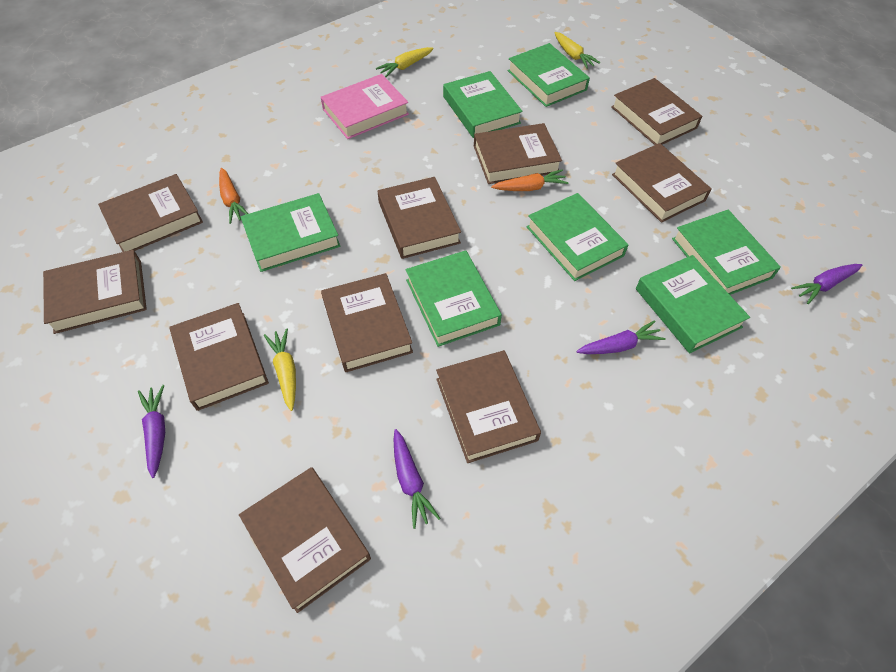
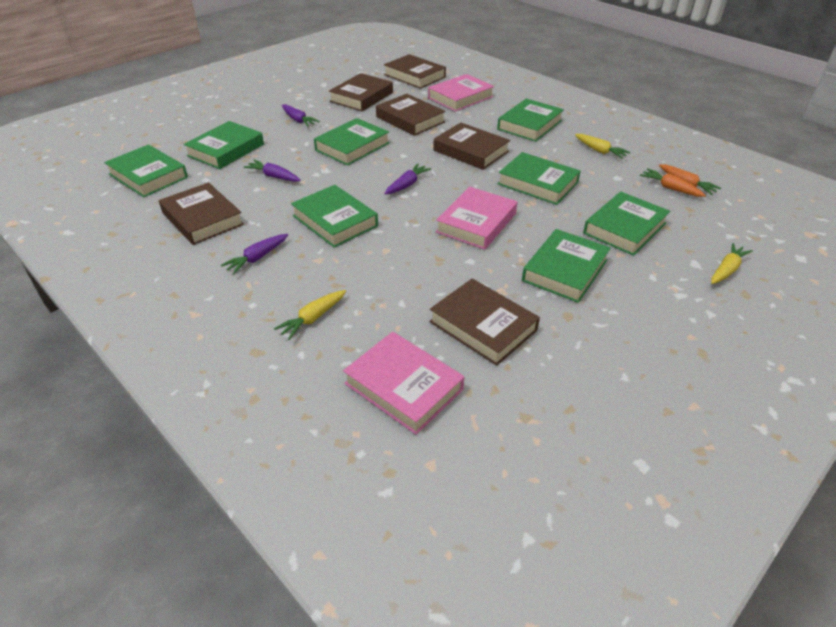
brown book: [43,250,147,334] [98,174,203,252] [169,303,269,411] [239,467,371,613] [321,273,413,372] [378,177,461,259] [436,350,541,463] [474,123,562,184] [611,78,702,145] [612,143,712,223] = 10 -> [159,182,244,245] [329,73,393,111] [376,94,446,136] [384,54,446,89] [429,278,540,366] [433,123,510,170] = 6
green book: [241,193,340,272] [406,250,502,347] [443,71,523,138] [507,43,590,107] [527,193,628,281] [636,255,750,353] [672,210,781,295] = 7 -> [104,145,188,197] [184,121,264,169] [291,185,378,247] [314,118,390,166] [497,98,564,142] [498,152,581,205] [522,229,611,303] [583,192,670,256] = 8
pink book: [321,74,409,139] = 1 -> [343,332,464,435] [428,74,494,112] [436,187,517,250] = 3

